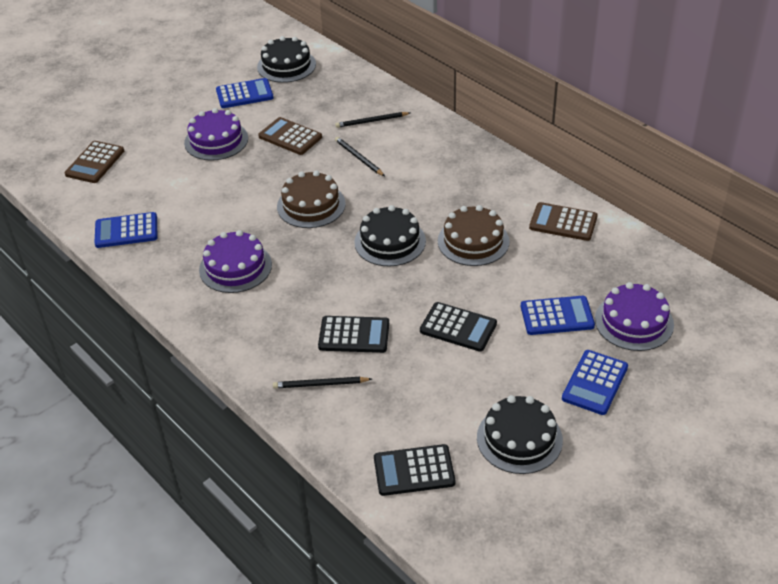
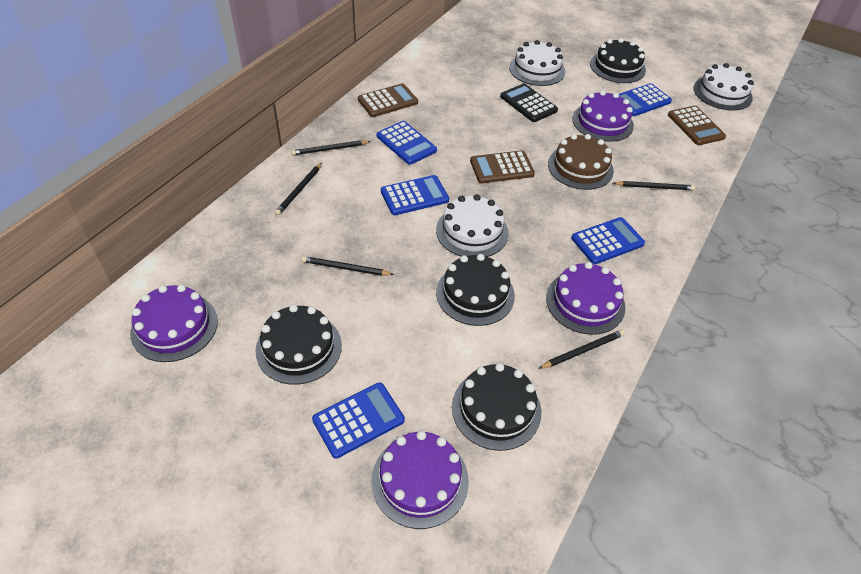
black cake: [257,36,316,83] [354,205,426,266] [477,395,563,474] = 3 -> [256,304,342,385] [436,254,515,326] [452,363,541,451] [590,38,646,83] = 4
black calculator: [318,316,389,353] [374,444,455,496] [420,302,497,352] = 3 -> [500,84,558,122] = 1
black pencil: [273,377,372,388] [335,112,410,128] [335,137,385,176] = 3 -> [275,163,322,216] [291,140,371,155] [302,256,394,276] [538,330,625,369] [613,181,695,190] = 5
blue calculator: [94,212,157,248] [216,78,274,108] [521,296,595,335] [562,350,628,415] = 4 -> [312,382,405,459] [377,121,437,165] [381,175,449,215] [571,217,645,264] [619,83,672,116] = 5
brown cake: [277,170,346,228] [438,205,510,266] = 2 -> [548,134,614,190] = 1
purple cake: [184,108,248,161] [199,230,272,293] [595,282,674,351] = 3 -> [130,284,218,362] [371,430,469,529] [546,262,625,335] [572,90,634,142] = 4
white cake: none = 0 -> [436,194,508,257] [509,40,565,86] [694,63,754,111] = 3

